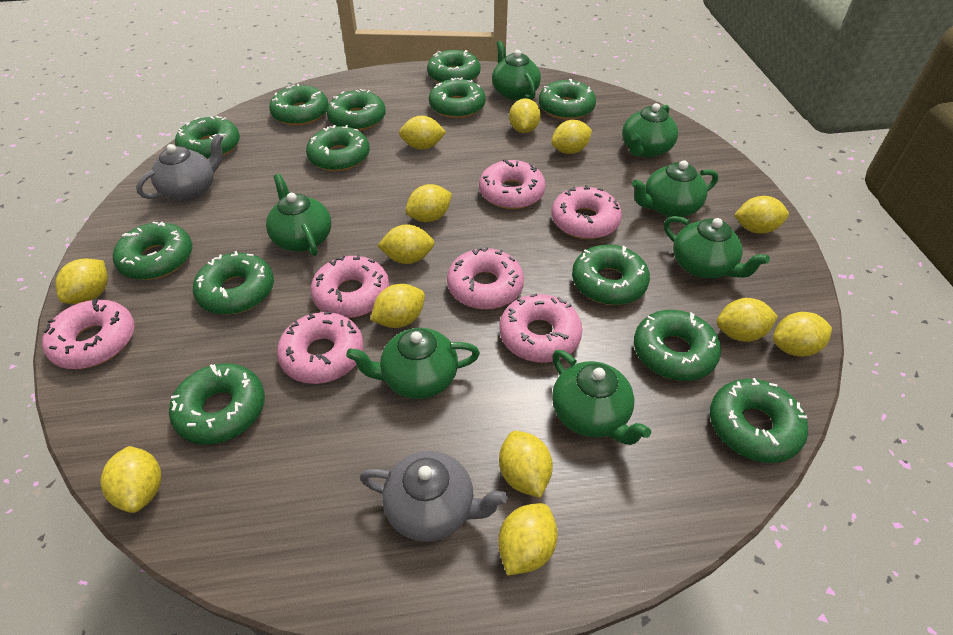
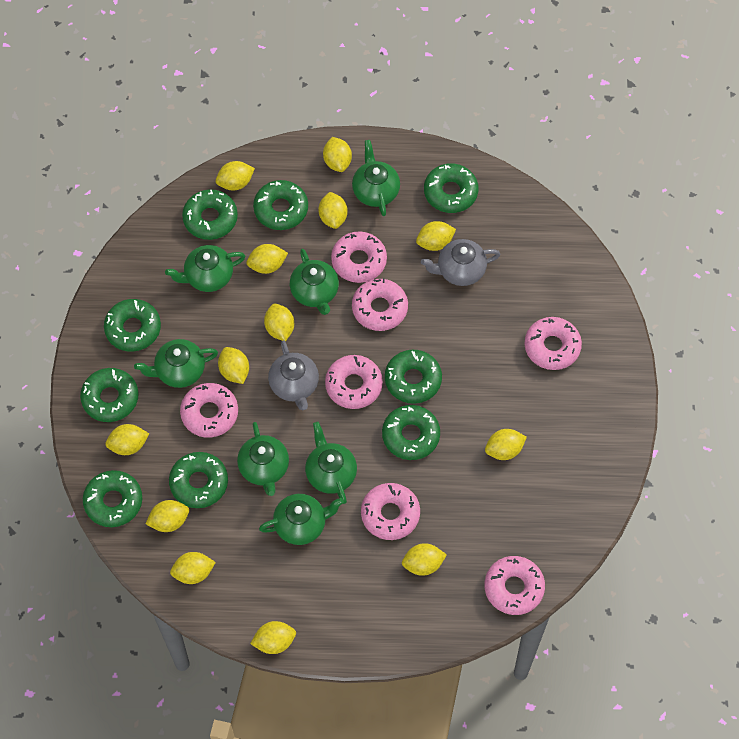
green donut: [113,221,192,280] [169,363,265,445] [175,115,240,159] [193,251,274,315] [269,84,328,126] [306,125,370,171] [327,89,386,131] [427,50,480,83] [429,77,486,118] [539,79,596,120] [572,244,650,305] [634,310,721,381] [710,378,808,463] = 13 -> [80,368,139,422] [83,470,142,527] [104,299,161,352] [169,452,228,508] [182,189,238,240] [253,180,308,230] [382,405,440,460] [385,350,442,404] [424,163,478,213] = 9

